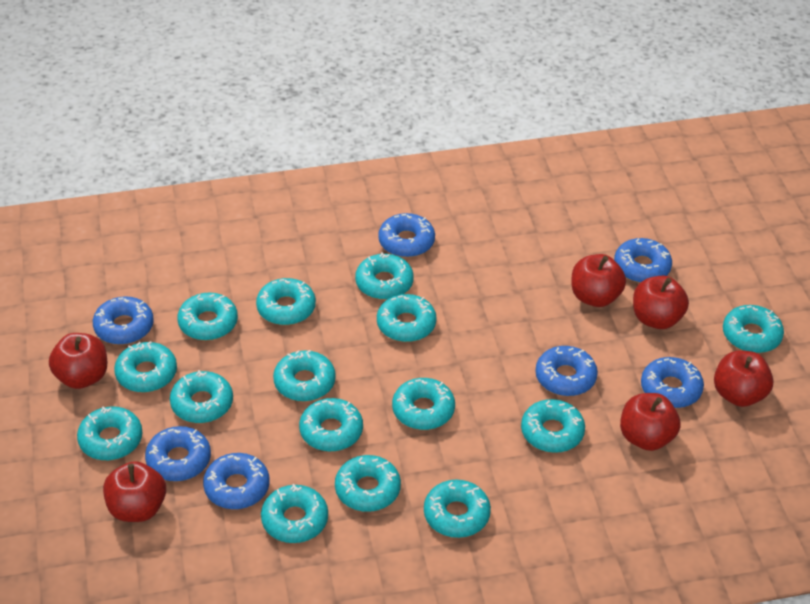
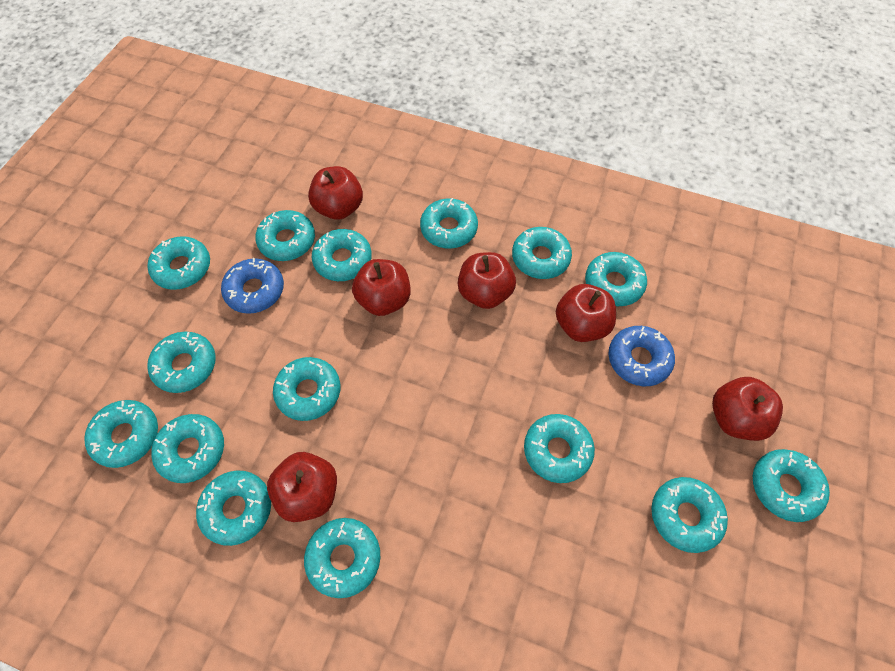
blue donut: [93,296,154,345] [145,426,211,481] [203,453,269,509] [378,213,435,257] [535,346,598,396] [614,238,672,283] [641,357,704,408] = 7 -> [221,258,284,314] [608,326,675,386] = 2

